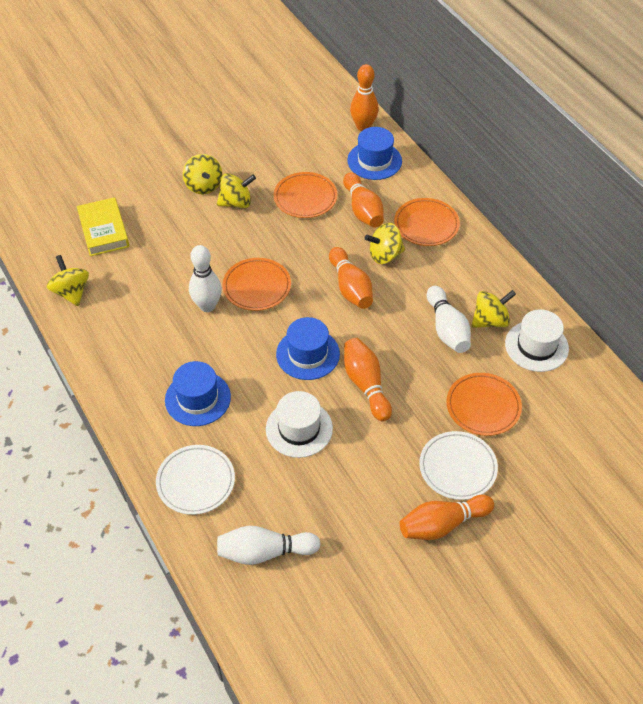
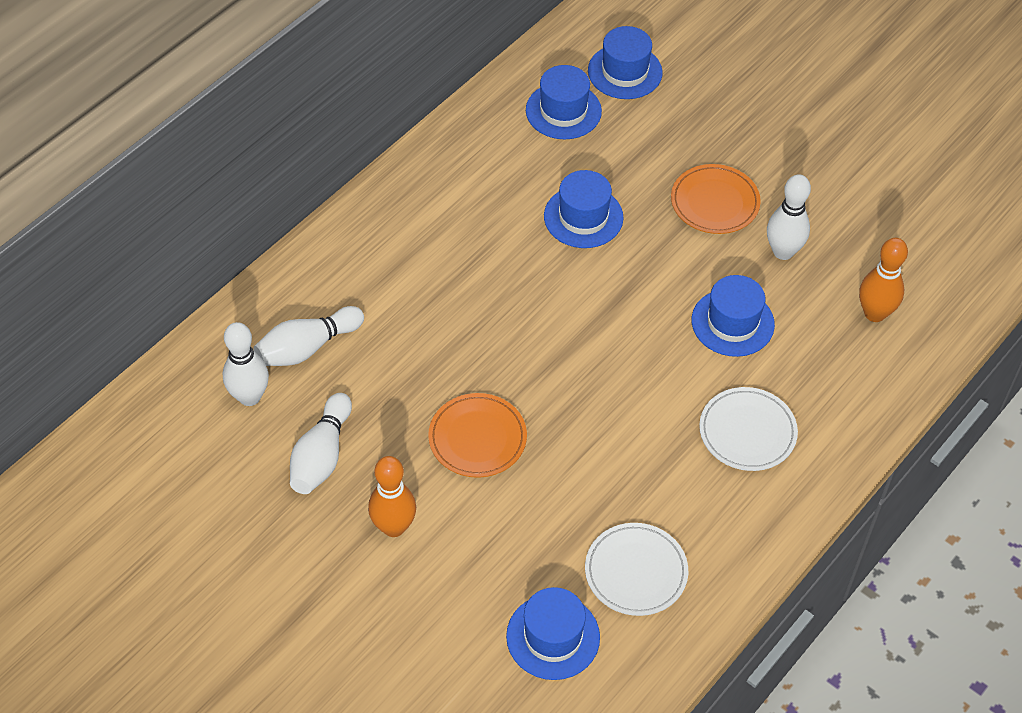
blue hat: [165,361,231,426] [276,317,340,380] [347,127,402,180] = 3 -> [506,587,600,680] [526,65,602,139] [544,170,624,248] [588,26,663,99] [692,275,775,357] = 5
orange bowling pin: [329,247,373,309] [343,173,384,228] [344,338,392,421] [350,64,379,131] [400,495,494,540] = 5 -> [368,456,416,537] [859,238,908,322] = 2
orange plate: [222,258,291,311] [274,172,337,218] [394,198,460,246] [446,373,522,436] = 4 -> [428,393,527,478] [671,164,761,234] = 2
white bowling pin: [189,245,222,312] [217,526,321,565] [427,286,471,353] = 3 -> [223,322,269,406] [253,306,364,366] [290,393,352,494] [767,174,811,260] = 4
white hat: [266,391,333,458] [505,309,569,372] = 2 -> none = 0
yellow book: [77,197,129,256] = 1 -> none = 0
yellow spinning top: [47,255,89,306] [183,154,222,194] [217,173,256,208] [365,223,405,264] [471,290,516,328] = 5 -> none = 0

